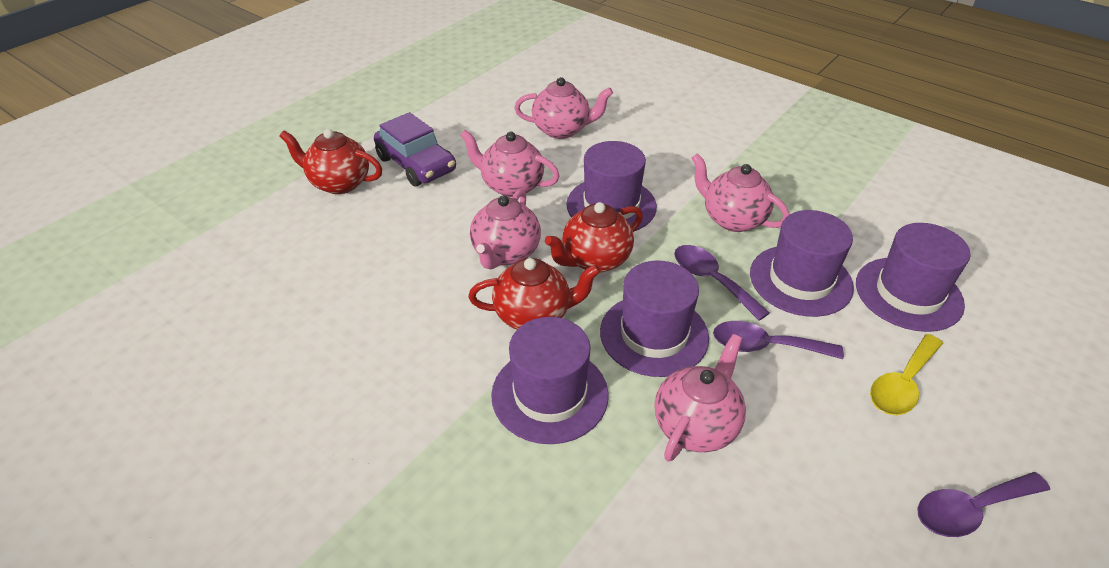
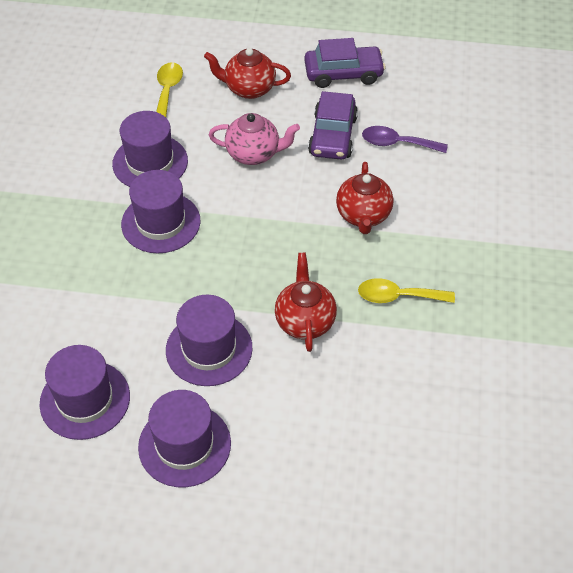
pink teapot: [460,130,559,197] [470,189,541,269] [514,77,613,139] [655,334,746,462] [691,153,789,232] = 5 -> [209,113,300,165] = 1
purple car: [374,112,456,186] = 1 -> [304,38,386,88] [308,91,358,160] = 2
purple spoon: [674,245,770,321] [713,321,844,359] [917,472,1050,537] = 3 -> [362,126,448,153] = 1
yellow spoon: [870,334,943,415] = 1 -> [156,62,183,117] [358,278,455,303] = 2

